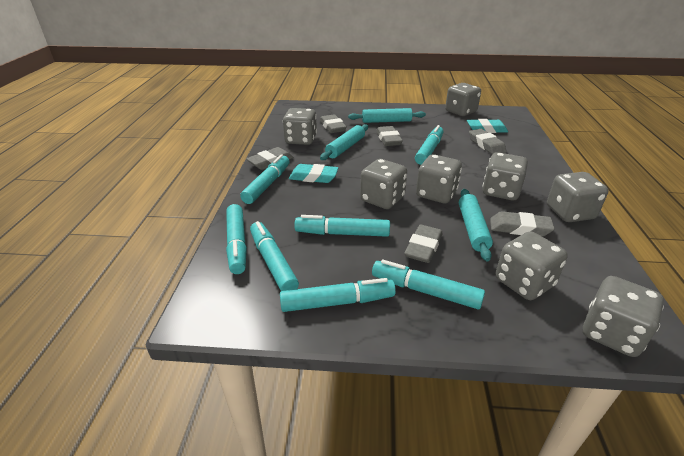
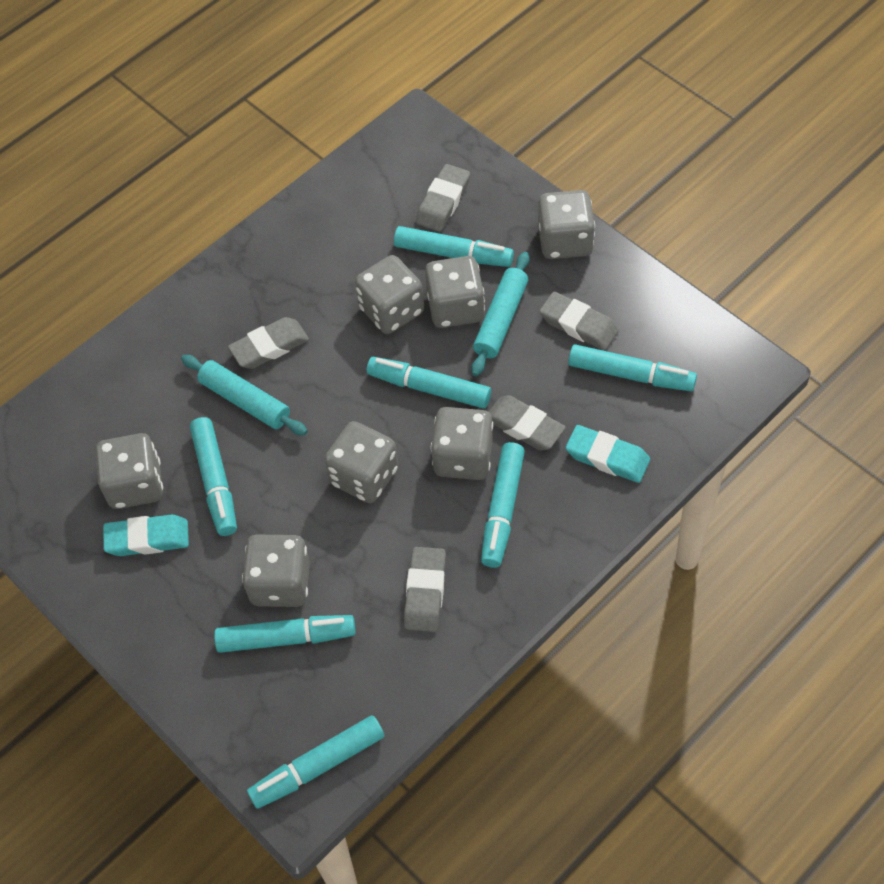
grey dice: [283,108,317,145] [360,159,407,209] [416,154,462,203] [445,83,481,116] [482,152,528,200] [496,232,568,300] [547,172,609,222] [583,276,664,357] = 8 -> [95,433,163,509] [242,535,310,607] [324,421,398,503] [355,255,424,334] [425,256,485,328] [431,407,493,480] [538,190,595,259] = 7
grey eraser: [246,147,293,170] [320,114,347,133] [376,126,403,146] [404,225,443,263] [469,129,507,154] [490,211,555,237] = 6 -> [228,317,309,369] [404,547,446,632] [416,164,470,232] [488,395,566,451] [540,292,619,350] = 5
turquoise rolling pin: [320,124,368,160] [348,108,426,123] [459,189,493,261] = 3 -> [181,355,308,435] [471,252,529,376] = 2

